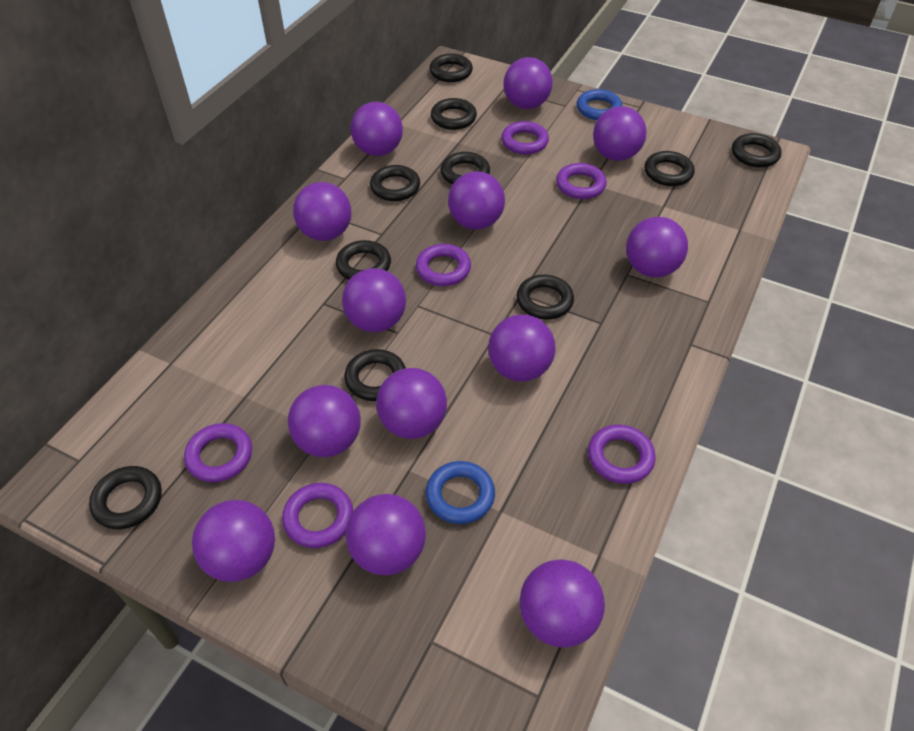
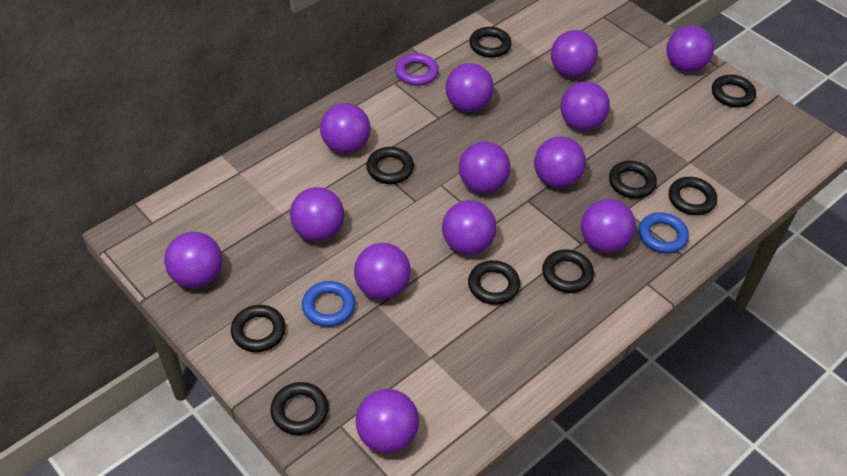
black ring: [89,466,162,529] [336,240,391,280] [344,349,406,401] [370,165,420,201] [429,54,473,82] [431,98,477,130] [441,152,490,184] [517,275,574,320] [644,151,695,186] [732,133,782,167] = 10 -> [231,305,286,352] [270,382,329,435] [366,147,414,184] [468,260,520,305] [469,27,512,58] [542,249,594,293] [609,161,657,199] [669,177,717,215] [712,75,756,108] = 9
purple ring: [184,423,252,482] [282,483,353,548] [416,244,471,286] [501,121,549,154] [556,163,607,199] [588,425,656,484] = 6 -> [395,53,439,86] = 1

